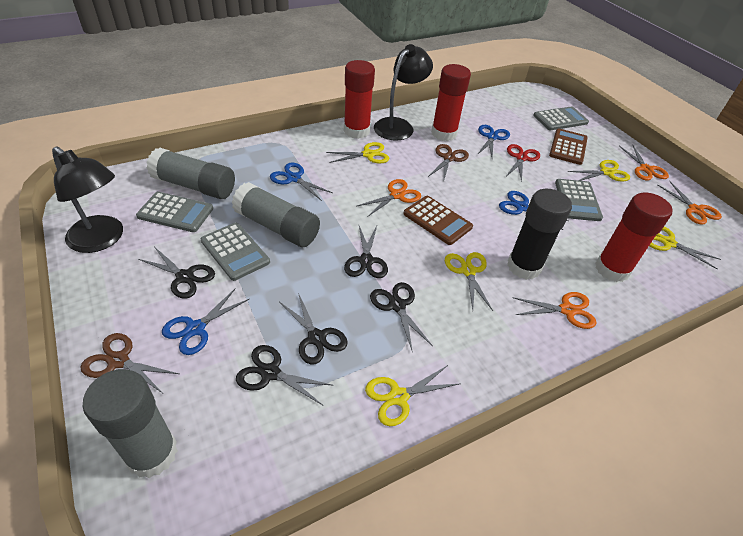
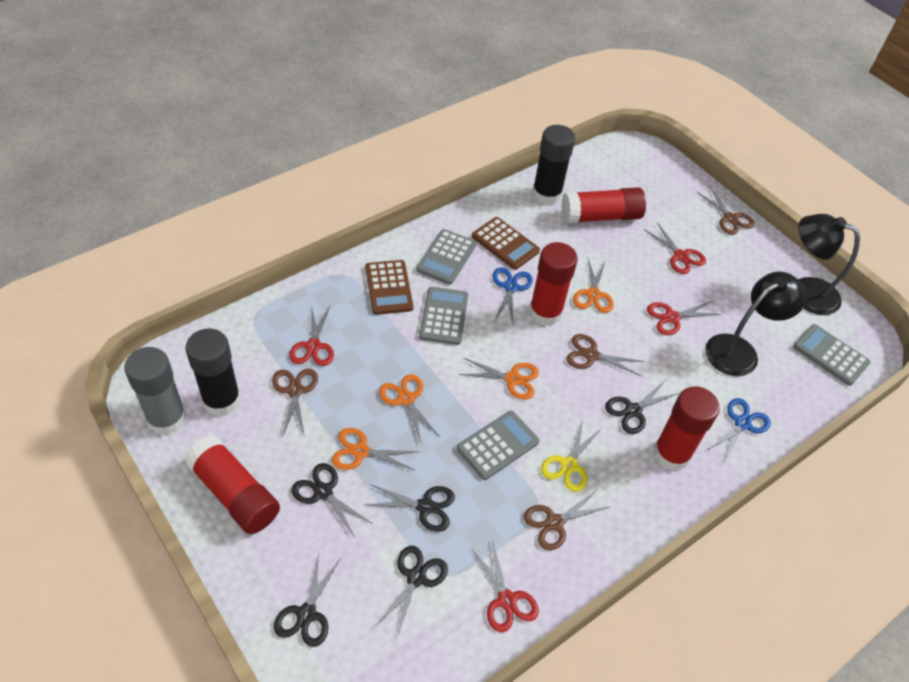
black glue stick: [507,189,572,280] = 1 -> [185,329,241,417] [532,125,575,205] = 2
blue scissors: [162,288,249,355] [270,163,333,201] [477,125,510,157] [499,191,568,230] = 4 -> [492,268,533,324] [706,398,771,464] = 2
brown scissors: [80,333,179,393] [428,144,469,182] = 2 -> [272,369,318,438] [524,489,609,550] [566,334,644,376] [697,186,755,235] = 4
grey glue stick: [82,369,178,478] [147,148,235,199] [232,182,320,247] = 3 -> [124,347,187,435] = 1
red glue stick: [344,60,375,139] [431,64,471,141] [595,192,673,282] = 3 -> [184,435,280,534] [529,242,578,326] [561,187,646,224] [653,386,720,471] = 4
red scissors: [507,144,540,182] = 1 -> [289,305,334,366] [471,540,539,633] [644,223,706,274] [647,301,721,335] = 4
yellow scissors: [326,142,390,163] [365,365,459,426] [445,252,493,311] [568,160,630,182] [649,227,721,270] = 5 -> [541,419,601,492] = 1

